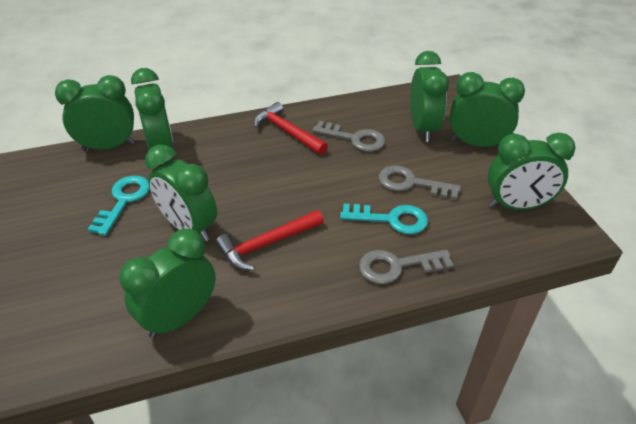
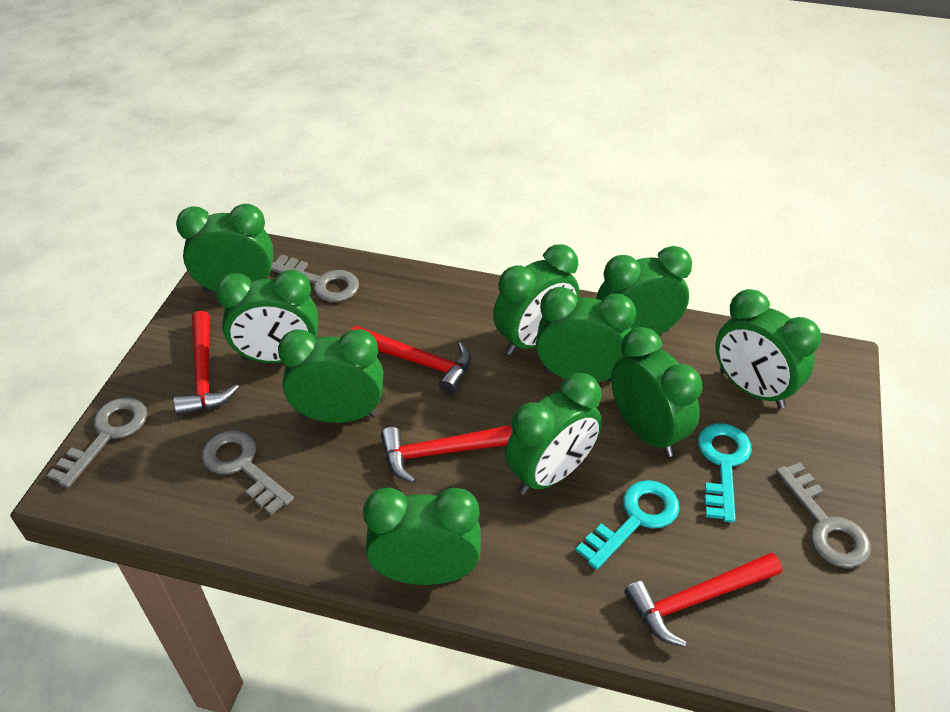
green clock: [55,75,134,151] [119,229,216,339] [131,68,173,149] [145,144,217,241] [410,51,449,142] [450,72,525,147] [487,133,576,210] = 7 -> [176,204,273,293] [216,270,318,363] [278,329,383,423] [363,488,481,585] [493,244,579,355] [505,373,602,495] [536,287,636,382] [596,246,692,335] [611,327,702,457] [715,289,821,409] = 10
grey key: [312,121,385,152] [359,250,454,284] [379,165,461,200] = 3 -> [47,397,147,488] [202,430,294,515] [271,254,359,302] [776,462,871,568] = 4
red hammer: [216,210,324,270] [254,102,328,155] = 2 -> [174,311,239,416] [352,326,471,394] [381,425,513,483] [625,553,782,647] = 4

